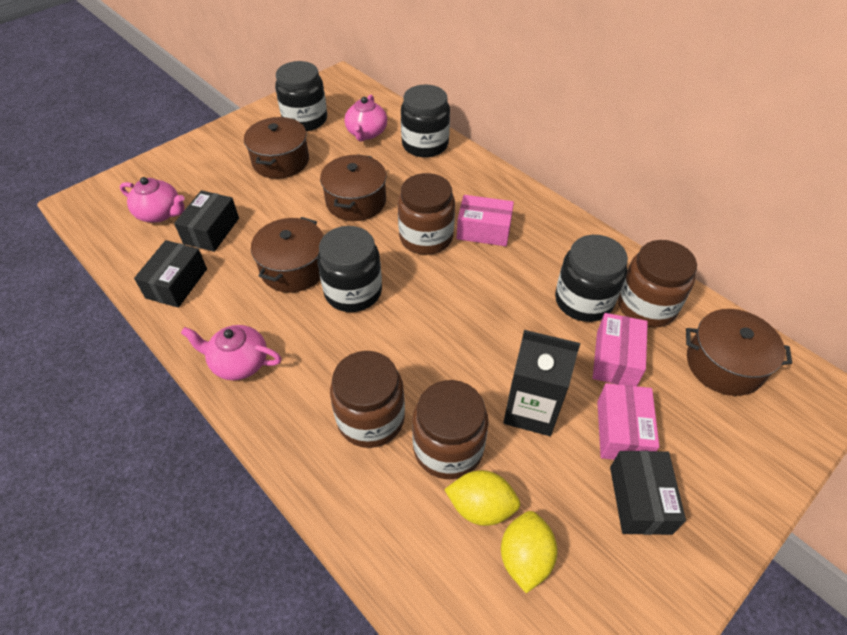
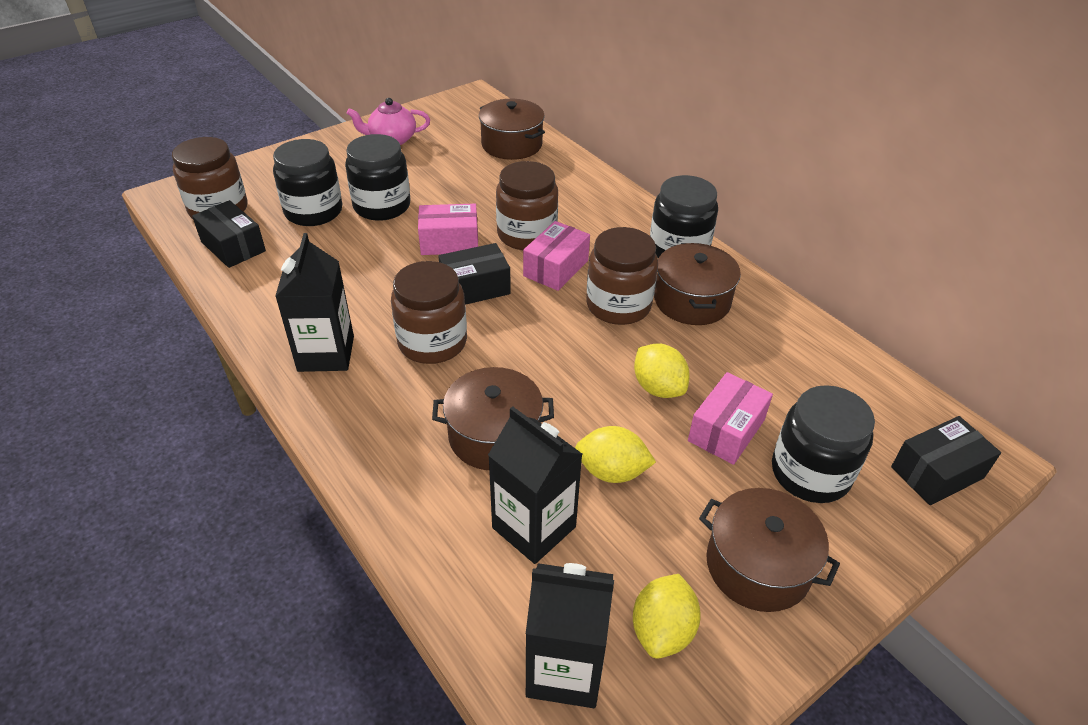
black carton: [503,330,580,436] = 1 -> [275,233,354,372] [488,406,583,564] [526,563,614,708] = 3
pink teapot: [120,177,185,223] [181,325,282,380] [344,94,387,141] = 3 -> [347,98,430,145] = 1
yellow lemon: [444,470,521,526] [501,511,558,593] = 2 -> [575,426,656,483] [633,574,701,659] [634,344,690,398] = 3

